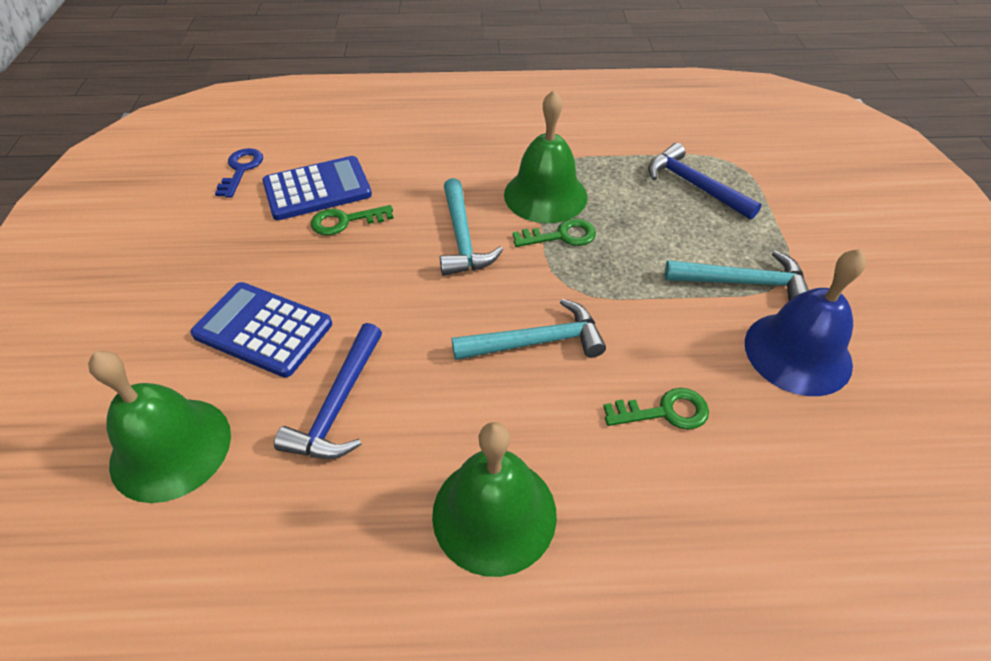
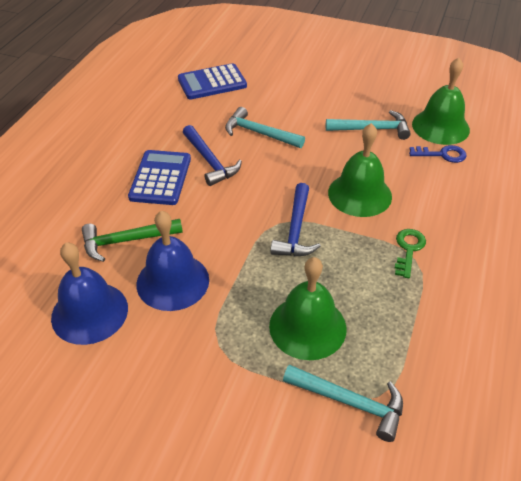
blue bell: [745,249,866,396] = 1 -> [51,242,128,345] [137,210,209,311] = 2
green hammer: none = 0 -> [82,219,183,262] = 1
green key: [311,205,394,235] [513,219,596,247] [603,388,709,430] = 3 -> [395,229,426,278] = 1

